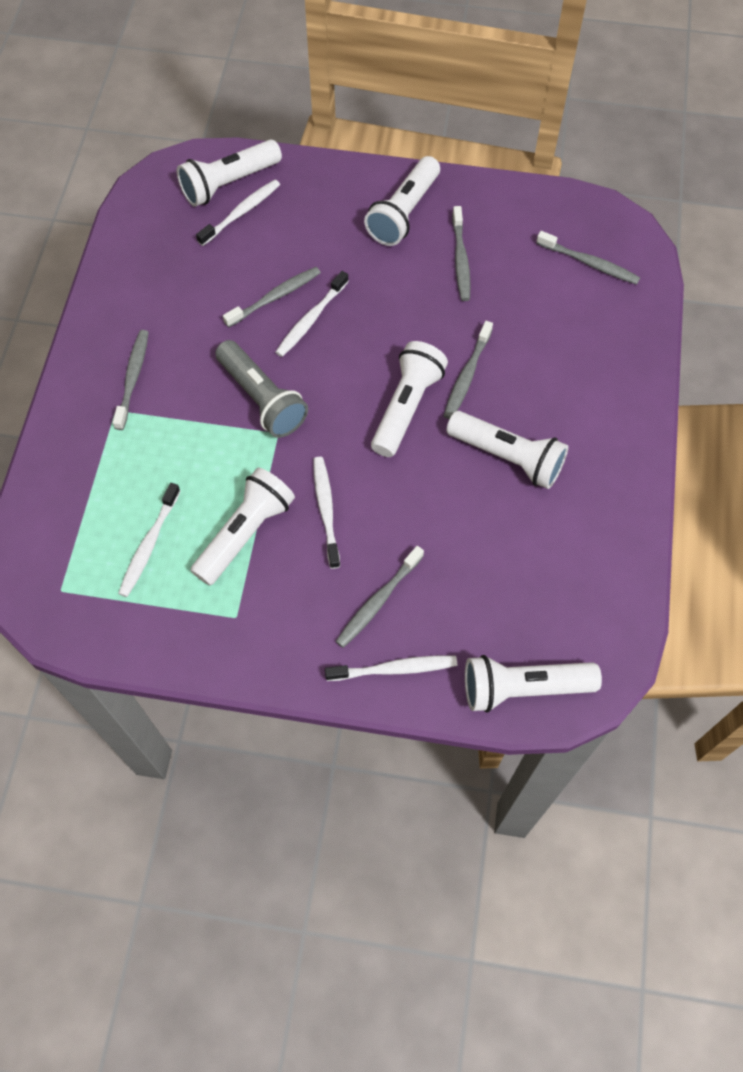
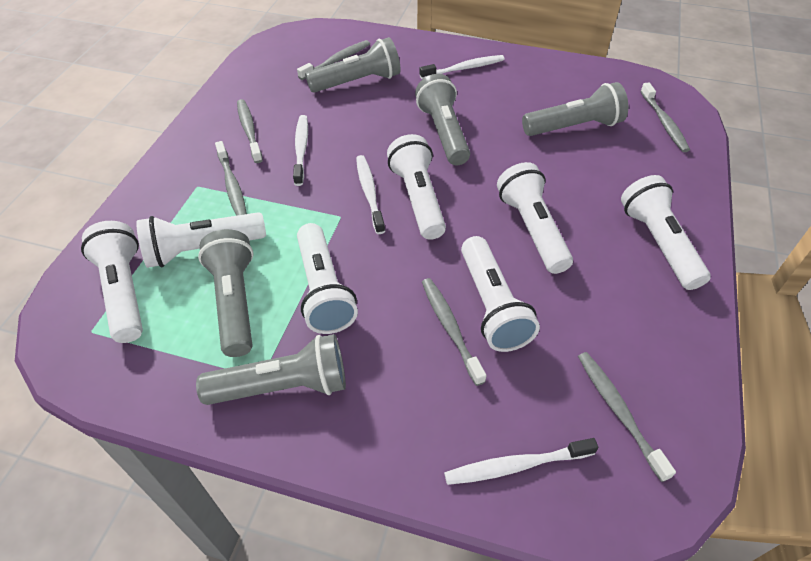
grey flashlight: [215,340,308,438] = 1 -> [196,334,346,405] [198,229,254,357] [305,37,401,93] [415,74,470,165] [522,82,628,136] = 5
white flashlight: [177,139,282,207] [190,468,295,586] [364,156,440,246] [371,341,448,457] [446,411,568,489] [465,655,602,713] = 6 -> [81,221,143,343] [136,212,266,268] [297,223,358,334] [387,134,446,240] [461,236,540,352] [497,162,573,274] [621,175,710,290] = 7
white toothbrush: [118,483,180,597] [196,180,280,246] [275,271,349,357] [313,457,340,569] [325,656,457,681] = 5 -> [293,115,308,186] [356,155,385,234] [419,55,505,79] [444,438,598,485] = 4

